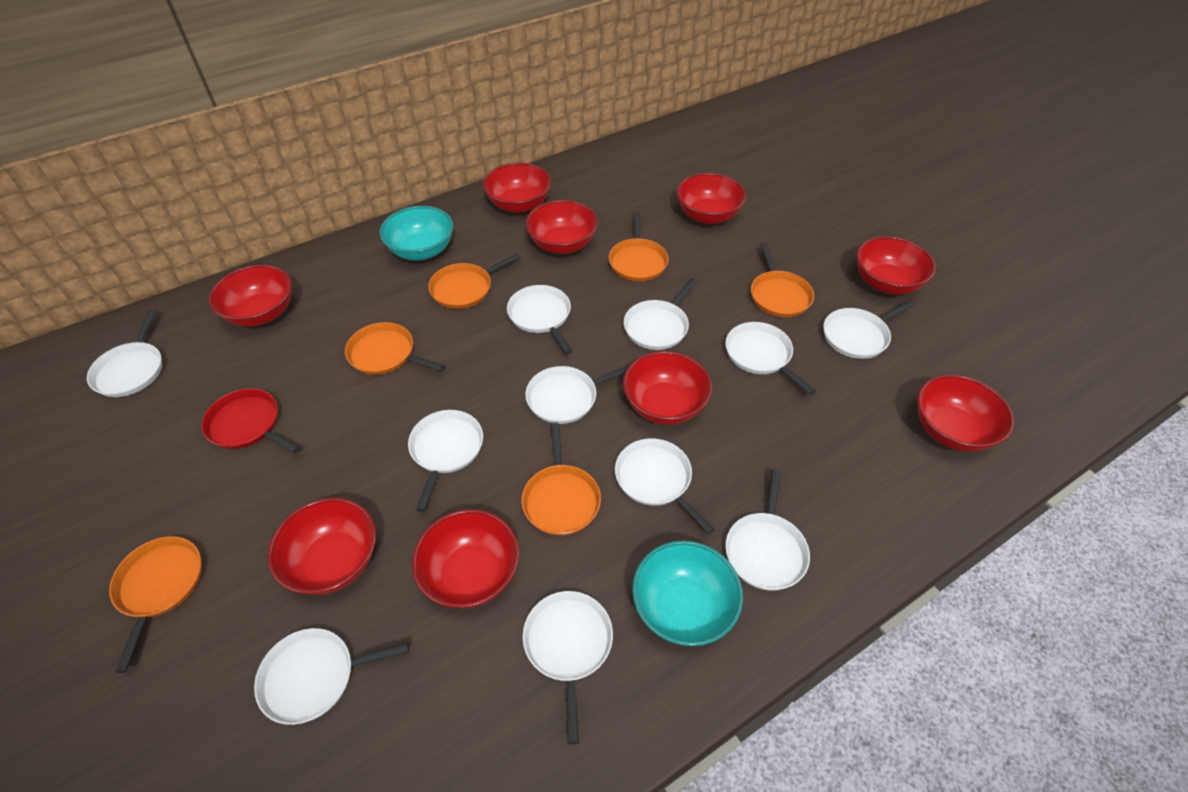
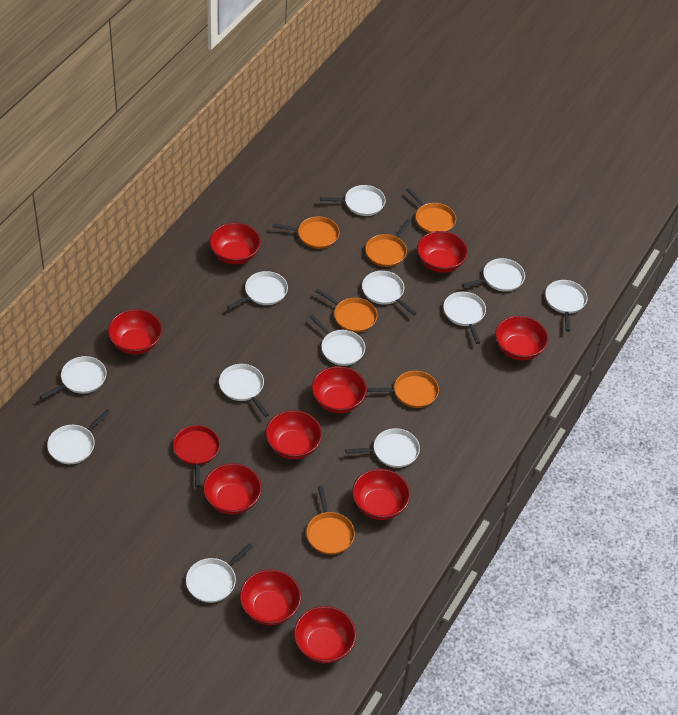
red bowl: [209,265,292,327] [267,498,376,595] [412,509,520,609] [483,162,551,213] [526,200,598,254] [623,351,712,425] [677,173,746,224] [856,236,936,295] [917,375,1014,452] = 9 -> [108,309,163,355] [203,463,262,515] [209,223,261,264] [240,569,301,625] [265,410,322,459] [294,606,356,663] [312,366,367,413] [352,469,410,520] [417,231,468,273] [495,316,549,361] = 10
turquoise bowl: [379,206,454,261] [632,540,743,646] = 2 -> none = 0
white pan: [87,309,162,397] [254,628,409,725] [408,410,483,512] [507,285,572,354] [523,591,613,744] [525,365,630,424] [615,438,715,534] [624,278,697,350] [725,322,816,395] [725,469,810,591] [823,300,915,359] = 11 -> [40,356,107,400] [47,409,111,464] [186,543,253,603] [219,364,269,417] [227,271,288,310] [310,314,365,366] [320,185,386,216] [345,428,420,468] [362,271,417,315] [443,292,486,344] [462,258,525,292] [545,280,588,332] = 12

